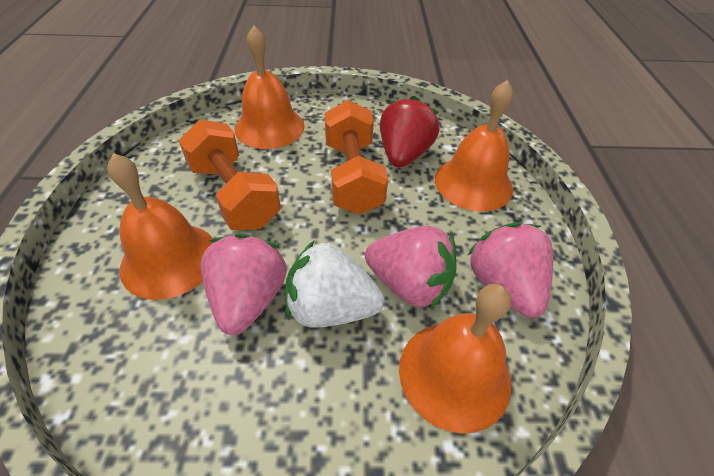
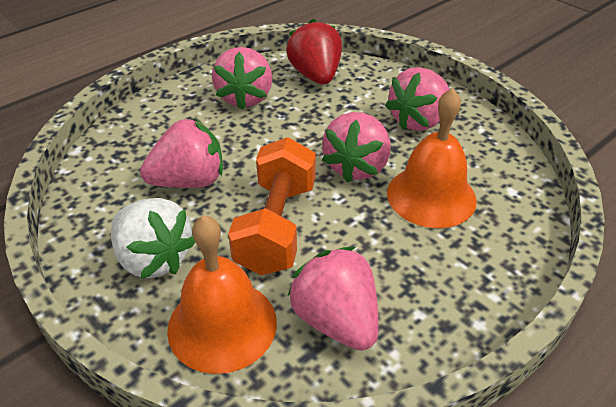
orange bell: [107,153,213,300] [235,26,305,149] [399,284,512,434] [435,80,513,212] = 4 -> [167,215,277,374] [387,88,477,228] = 2
orange dumbbell: [178,119,281,230] [325,100,388,214] = 2 -> [228,137,316,275] = 1
pink strawberry: [201,233,286,335] [365,226,457,309] [468,222,553,318] = 3 -> [140,118,223,188] [212,47,273,110] [288,247,379,351] [322,112,390,182] [385,67,450,131] = 5

